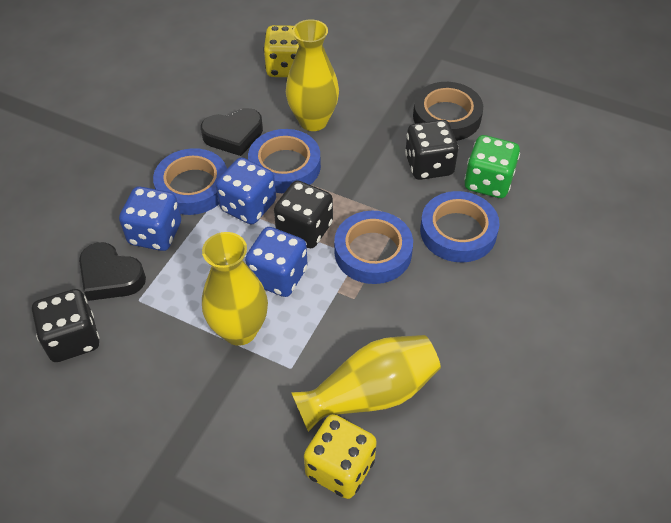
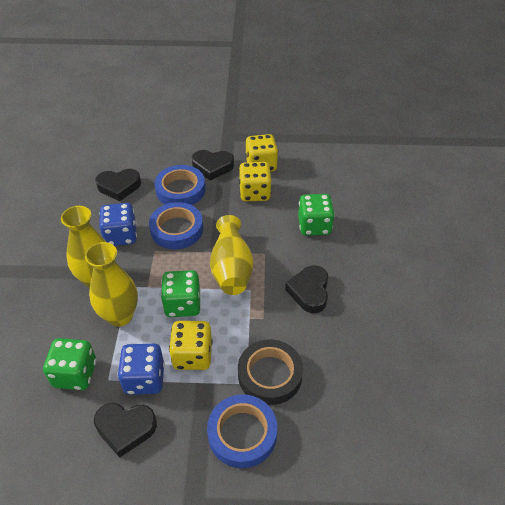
black dice: [32,289,99,362] [274,181,333,248] [405,120,458,180] = 3 -> none = 0
black heart: [79,242,146,301] [201,108,263,156] = 2 -> [94,403,157,458] [95,169,141,202] [192,150,234,181] [285,265,328,313] = 4
blue dice: [119,187,181,251] [216,157,276,225] [245,227,308,297] = 3 -> [99,203,137,246] [118,344,165,395] = 2
blue tape: [153,148,227,215] [248,129,321,193] [334,211,413,284] [420,191,499,263] = 4 -> [149,202,203,249] [155,165,205,205] [207,394,277,468] = 3
green dice: [464,135,520,198] = 1 -> [43,338,96,390] [161,270,201,317] [298,194,335,236] = 3
yellow dice: [263,25,299,77] [304,414,377,499] = 2 -> [169,321,213,370] [239,162,271,201] [245,134,278,172] = 3

